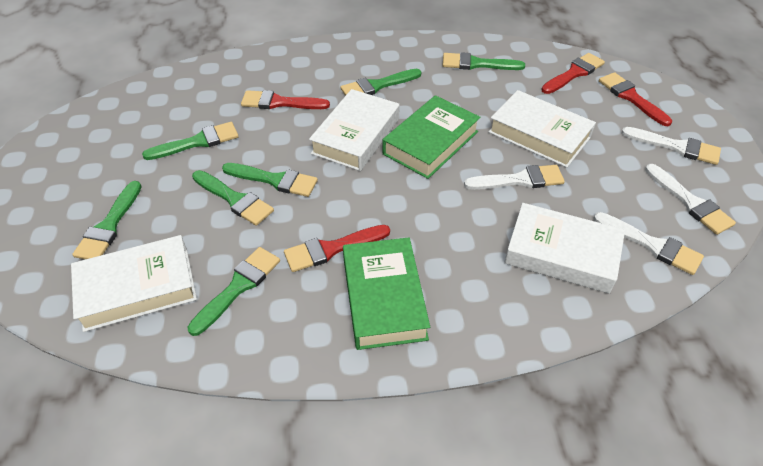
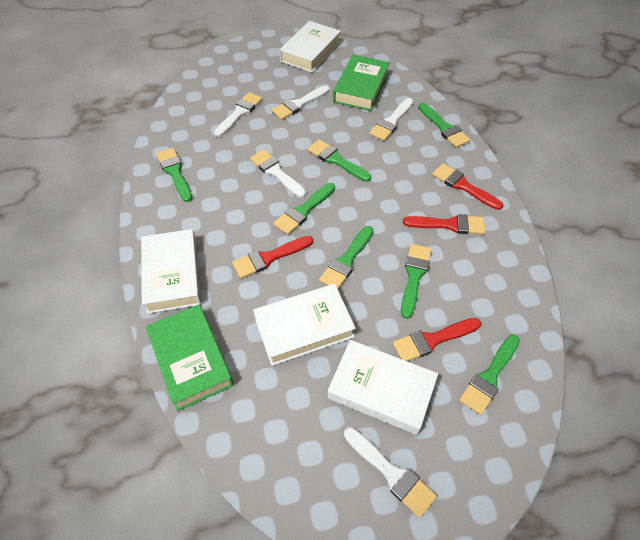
white brush: [464,165,565,190] [593,212,704,275] [622,127,721,165] [645,164,736,235] = 4 -> [214,92,262,137] [250,150,306,198] [272,85,330,120] [344,427,437,518] [369,98,413,141] = 5

